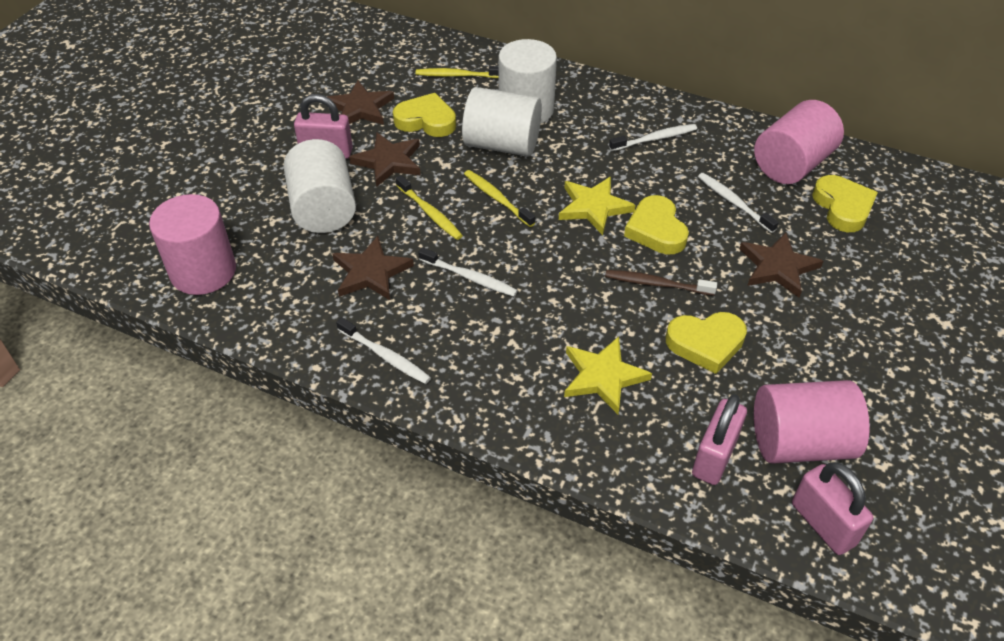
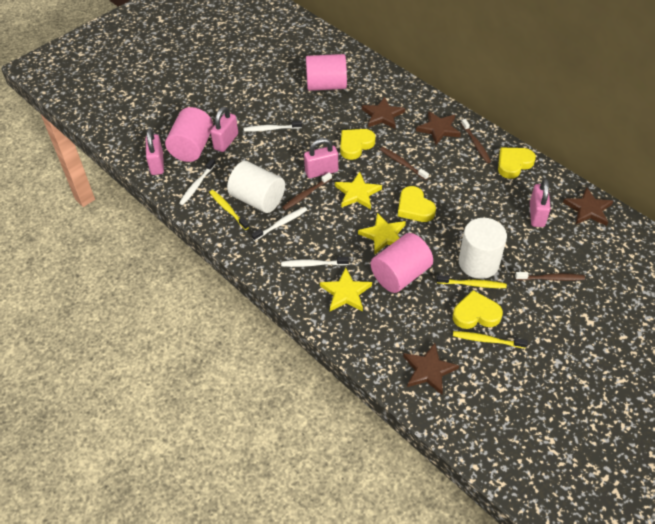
brown toothbrush: [605,270,717,296] = 1 -> [282,172,332,210] [380,147,429,180] [461,119,491,163] [515,272,585,281] = 4
pink padlock: [294,94,353,159] [692,394,747,485] [792,462,873,555] = 3 -> [146,129,164,175] [210,106,238,152] [304,138,338,178] [530,179,551,227] = 4
white cylinder: [284,139,356,233] [462,87,542,157] [499,39,557,123] = 3 -> [227,161,285,213] [459,218,507,279] = 2
yellow star: [559,177,636,235] [564,336,652,414] = 2 -> [320,268,372,311] [335,172,382,209] [358,213,406,254] = 3

